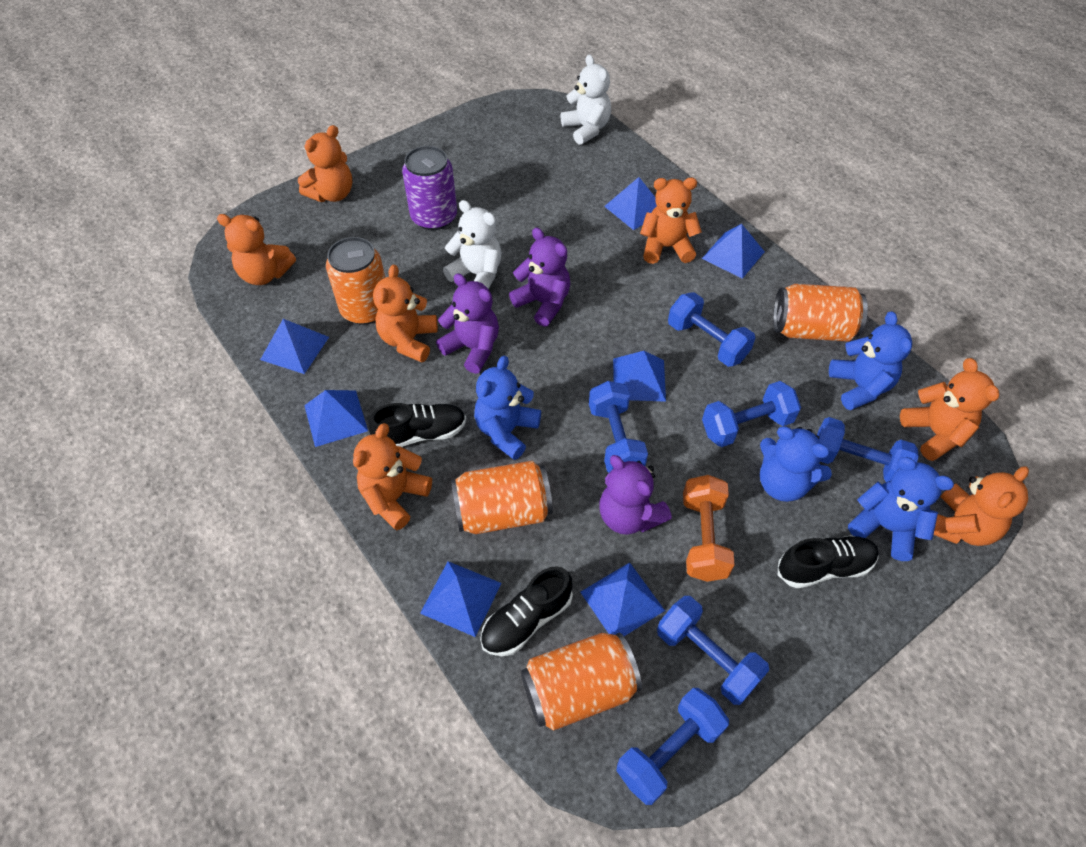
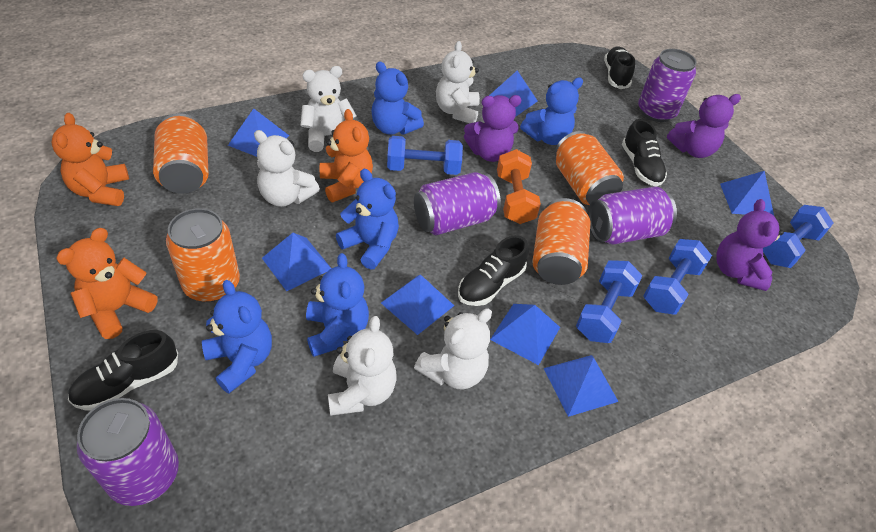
black shoe: [368,403,466,447] [480,566,573,656] [778,535,879,589] = 3 -> [68,330,178,411] [458,235,529,306] [604,47,635,89] [622,119,667,187] = 4
blue dumbbell: [589,381,648,473] [616,688,729,805] [657,596,769,705] [668,292,755,367] [702,381,801,447] [817,417,919,482] = 6 -> [387,136,463,175] [576,260,642,343] [643,239,712,315] [763,205,833,268] = 4
blue teddy bear: [474,356,541,460] [760,426,832,502] [829,311,912,410] [848,457,954,561] = 4 -> [202,280,272,394] [306,253,369,357] [336,169,399,270] [371,61,424,135] [520,77,583,145] = 5
orange teddy bear: [217,214,296,285] [298,125,352,202] [353,423,432,530] [373,265,438,362] [640,177,702,264] [900,358,999,461] [934,466,1029,546] = 7 -> [52,113,129,206] [56,228,158,339] [320,109,373,202] = 3
purple can: [402,146,457,230] = 1 -> [77,398,179,506] [414,172,501,235] [588,186,677,245] [638,49,697,122] = 4
white teddy bear: [443,200,502,289] [560,55,611,145] = 2 -> [254,130,320,207] [300,66,356,152] [328,316,397,416] [414,309,492,390] [436,41,480,123] = 5

